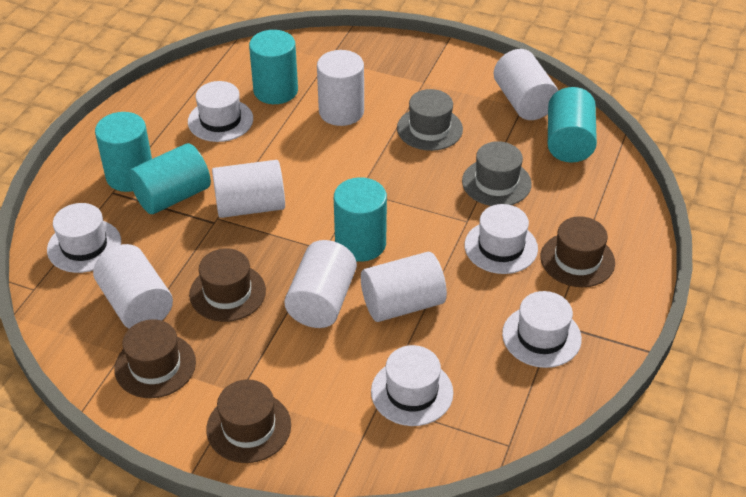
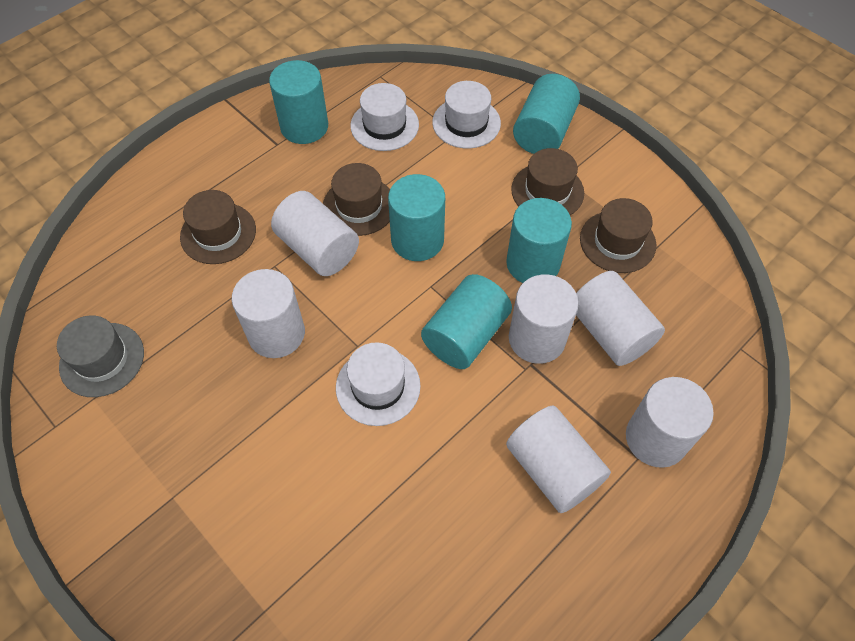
grey hat: [397,89,463,151] [462,141,532,206] = 2 -> [57,315,144,397] = 1
white hat: [47,203,121,273] [188,81,253,142] [371,345,453,426] [465,204,538,274] [502,291,582,368] = 5 -> [336,342,421,426] [350,83,419,151] [432,81,501,149] = 3

